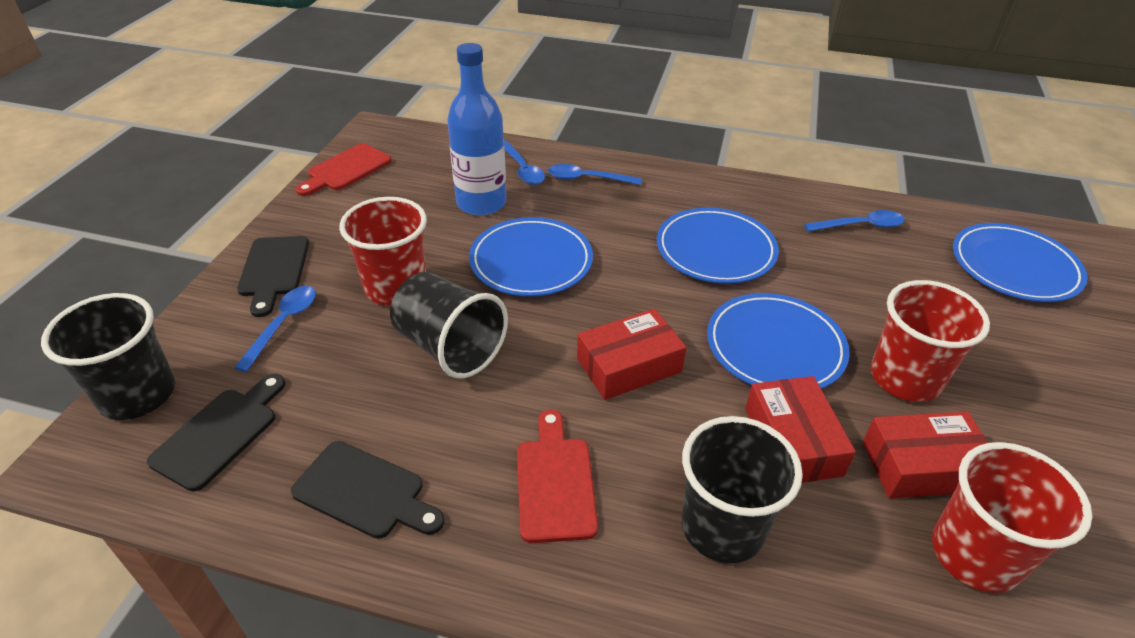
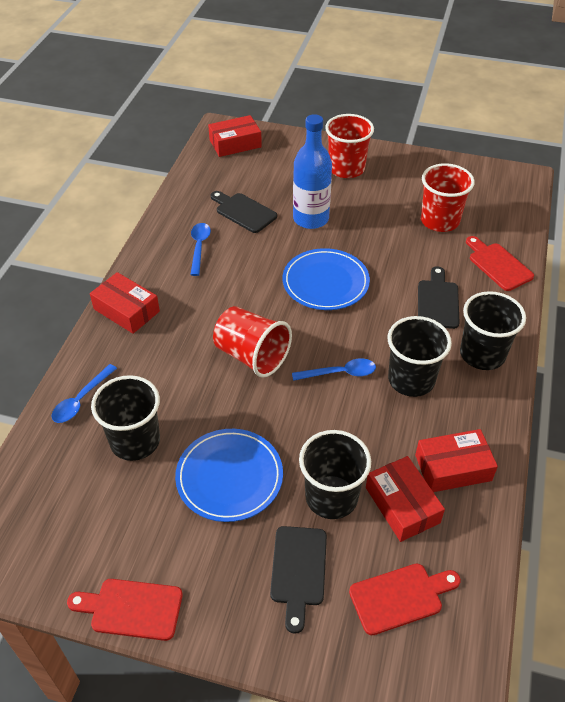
black cup: [41,293,175,420] [390,272,508,378] [682,416,803,563] = 3 -> [91,375,160,461] [299,430,371,519] [388,316,452,397] [460,291,526,370] = 4
blue plate: [469,217,593,296] [657,208,779,283] [707,293,850,389] [953,223,1087,302] = 4 -> [175,429,283,522] [283,248,370,310] = 2
blue spoon: [234,286,316,372] [504,141,545,185] [548,164,642,185] [804,210,905,232] = 4 -> [51,364,117,423] [190,223,211,276] [292,358,376,381] = 3
red box: [577,309,687,400] [745,376,856,483] [863,411,988,499] = 3 -> [90,272,160,334] [208,115,262,157] [366,456,445,542] [415,429,498,492] = 4
red cutting board: [296,143,391,196] [517,410,598,543] = 2 -> [67,579,183,641] [349,563,461,635] [466,236,534,291] = 3

